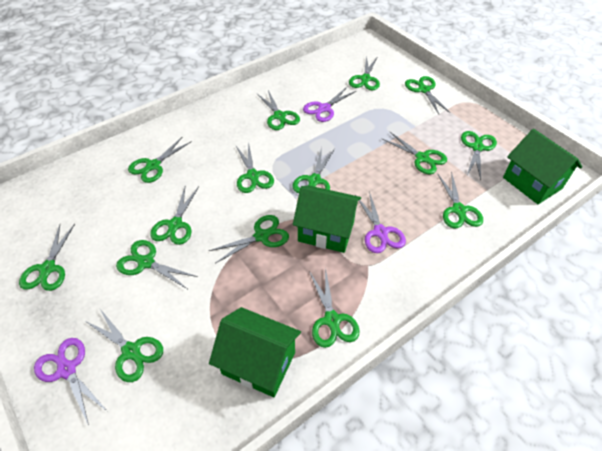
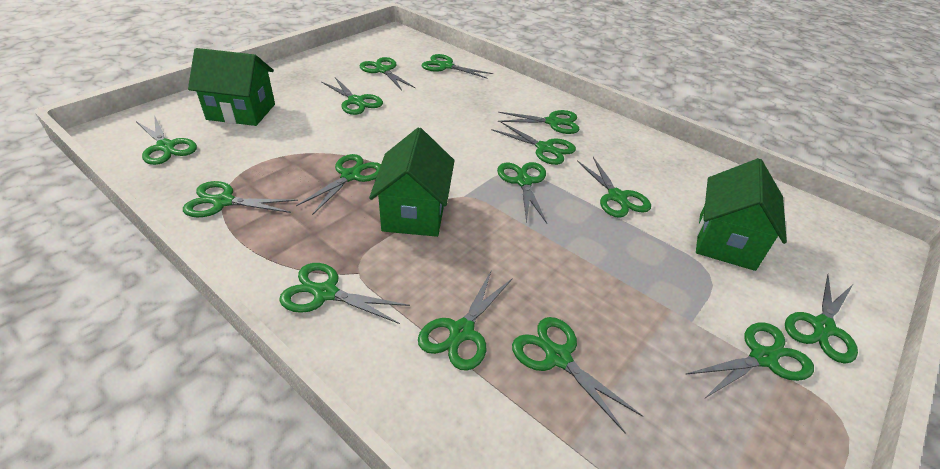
purple scissors: [34,338,107,426] [303,87,356,122] [355,191,406,253] = 3 -> none = 0

